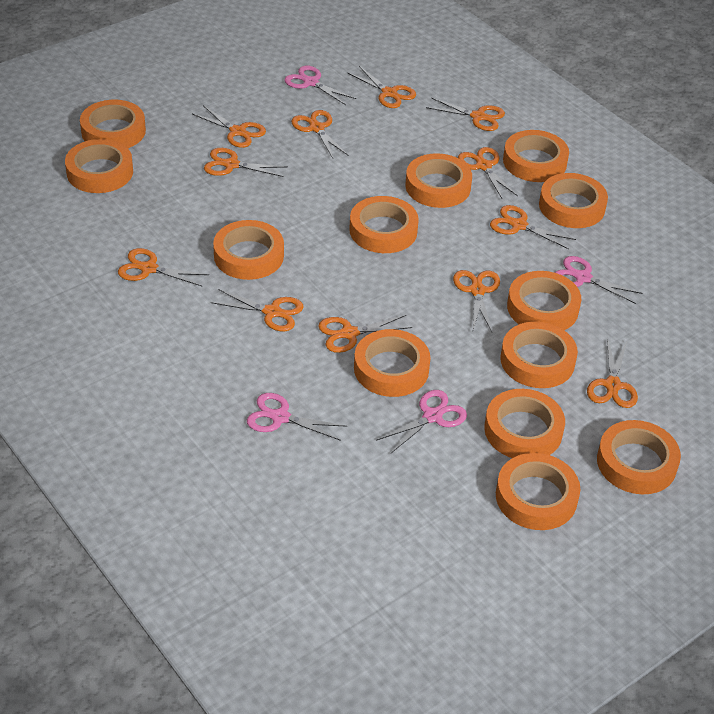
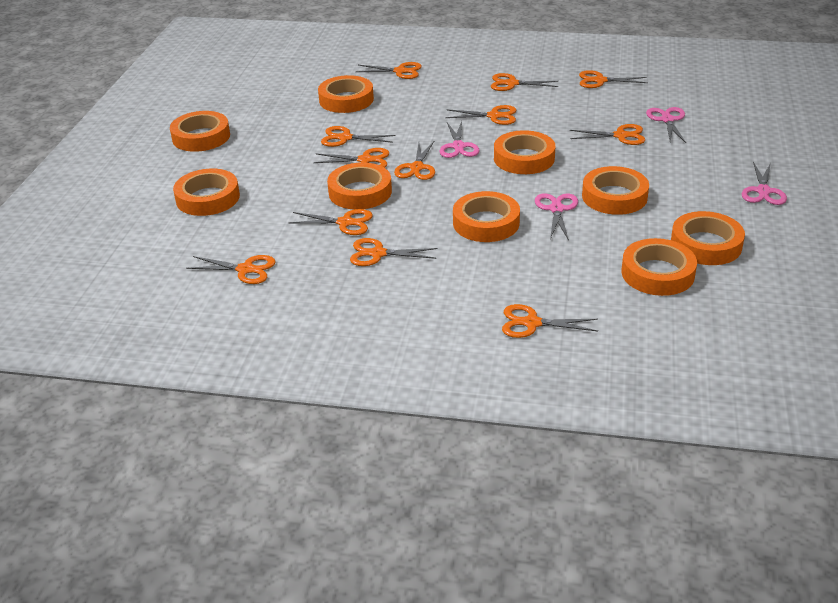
orange tape: [65,139,133,193] [80,100,146,148] [213,220,284,280] [349,196,419,253] [354,329,431,397] [405,153,472,208] [484,389,565,458] [496,453,580,530] [500,322,578,388] [503,130,569,182] [507,271,581,330] [539,173,608,228] [597,420,681,494] = 13 -> [170,111,230,152] [173,169,240,216] [318,75,374,113] [327,162,392,209] [453,191,520,242] [494,130,555,174] [582,166,649,215] [621,238,697,296] [671,211,745,265] = 9

